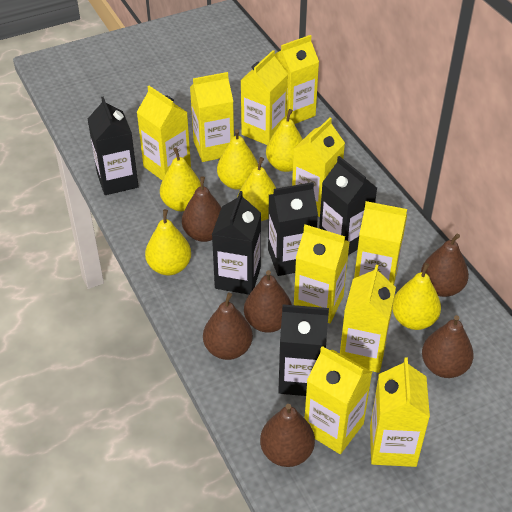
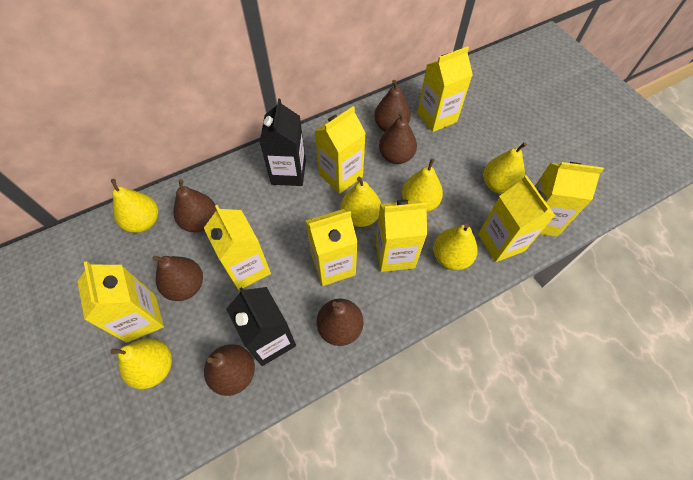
black carton: [88,96,139,195] [212,191,261,295] [268,182,318,276] [278,304,329,396] [319,156,377,255] = 5 -> [226,287,296,366] [260,99,306,186] = 2
yellow carton: [137,86,191,181] [190,72,234,162] [240,50,288,145] [275,35,319,124] [292,117,345,217] [294,224,350,323] [305,346,372,454] [340,265,396,373] [354,201,407,285] [370,357,430,467] = 10 -> [77,261,164,343] [204,205,271,290] [306,209,358,286] [315,106,366,194] [375,199,428,272] [417,46,473,132] [478,175,555,262] [535,162,604,237] = 8

